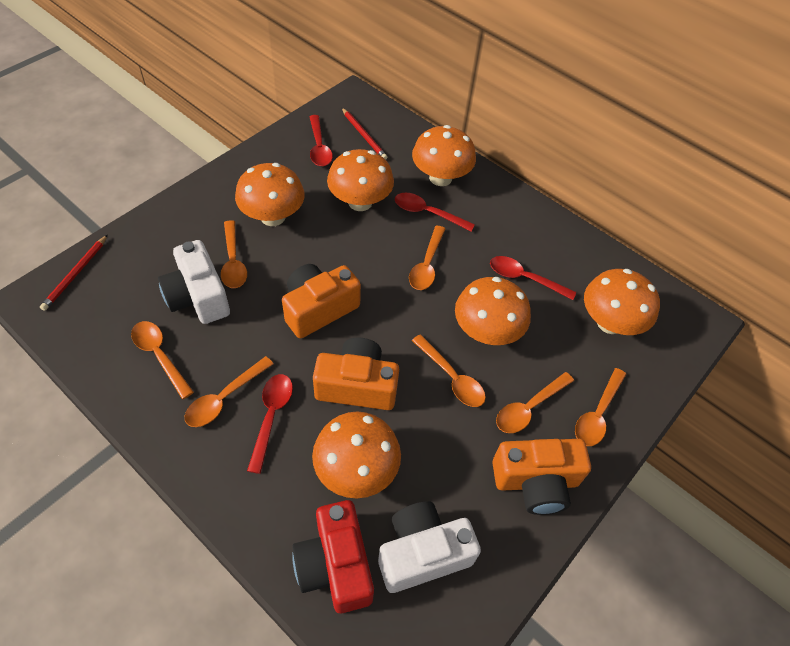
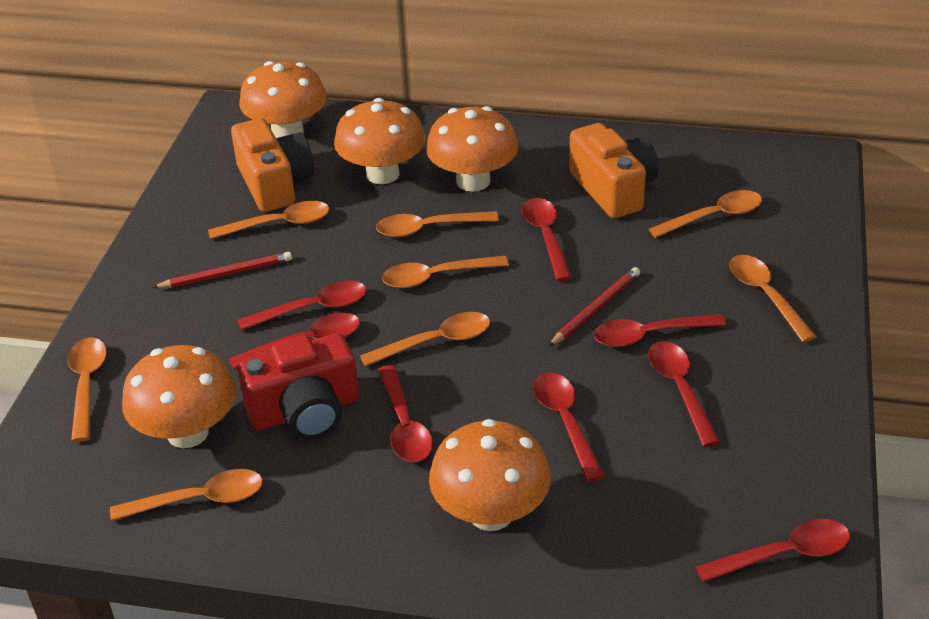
orange camera: [282,264,361,339] [313,337,399,410] [492,439,591,515] = 3 -> [231,118,314,212] [569,123,659,218] = 2
orange mushroom: [235,163,305,226] [312,412,401,498] [327,149,394,211] [412,125,476,186] [455,277,531,345] [584,269,660,335] = 6 -> [122,345,236,448] [239,61,327,138] [334,98,425,184] [426,106,518,192] [429,419,551,531] = 5
orange spoon: [131,321,194,399] [185,356,274,427] [221,220,247,288] [409,226,445,290] [412,334,486,407] [496,372,574,433] [575,368,626,446] = 7 -> [68,338,107,442] [110,469,263,521] [208,201,329,240] [360,312,490,367] [376,211,499,237] [382,256,509,288] [649,190,762,238] [729,255,817,343] = 8
red spoon: [247,374,293,474] [309,115,333,166] [395,192,475,231] [490,256,576,300] = 4 -> [229,313,360,369] [238,281,366,331] [378,365,433,462] [522,198,572,281] [533,372,605,481] [593,314,727,347] [648,341,720,447] [696,519,851,582] = 8
white camera: [158,240,230,324] [378,501,481,593] = 2 -> none = 0

